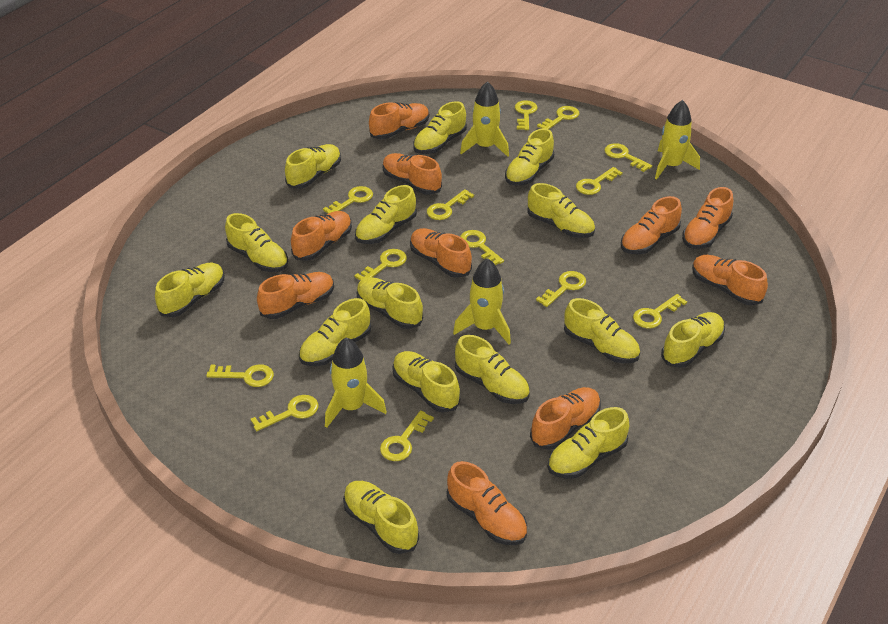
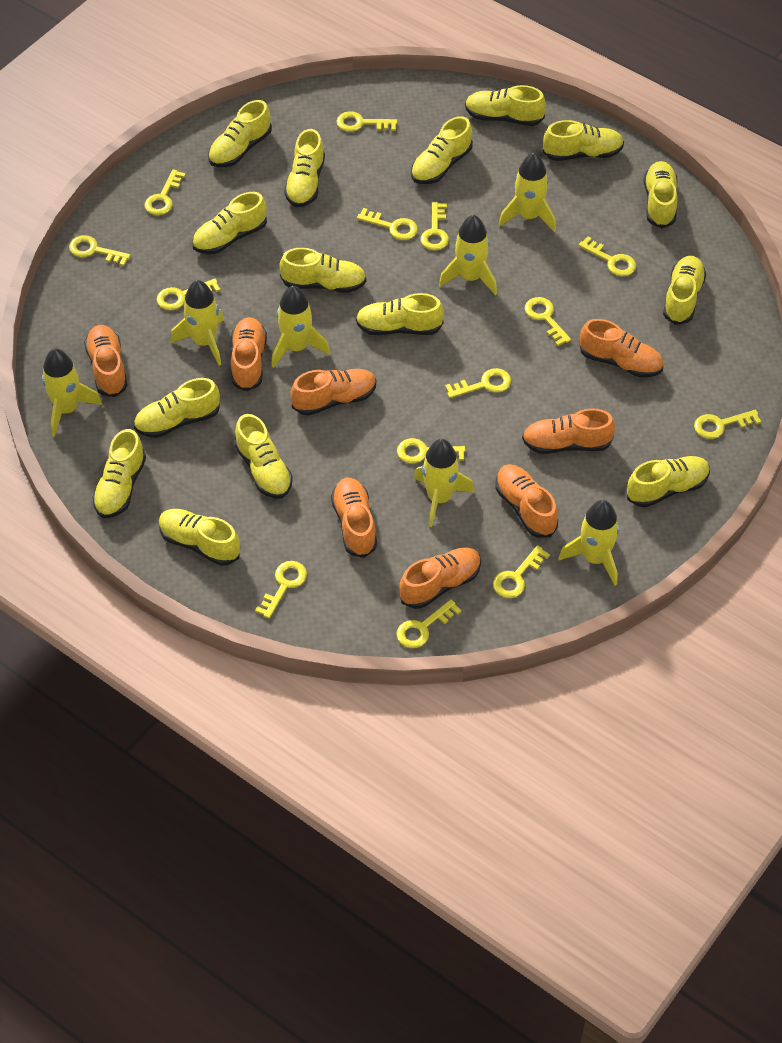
orange shoe: [257,272,334,319] [291,211,352,261] [369,102,429,139] [383,153,442,195] [410,228,472,278] [447,461,527,545] [530,387,601,450] [621,196,682,254] [682,187,733,249] [692,255,768,306] = 10 -> [84,325,128,397] [231,317,267,391] [290,369,376,416] [331,478,377,558] [399,547,481,609] [495,464,558,538] [522,408,615,454] [579,319,663,378] = 8
yellow key: [206,364,274,387] [251,395,319,431] [323,186,373,213] [355,249,407,281] [380,410,434,461] [427,189,474,220] [460,230,504,265] [515,100,538,130] [536,271,586,307] [537,106,579,129] [576,167,623,195] [604,143,652,172] [633,294,687,328] = 13 -> [69,235,131,266] [145,169,186,215] [156,279,220,310] [255,561,307,619] [336,111,397,132] [357,208,418,240] [396,599,462,648] [397,438,466,464] [420,202,449,251] [445,368,511,398] [493,545,550,598] [525,297,571,346] [578,236,636,276] [694,410,761,439] = 14
yellow rocket: [325,337,387,428] [453,258,511,344] [460,81,509,157] [655,100,700,179] = 4 -> [42,348,102,436] [170,280,224,366] [272,286,330,368] [414,439,475,527] [439,215,497,295] [498,153,556,232] [559,500,619,585] = 7

